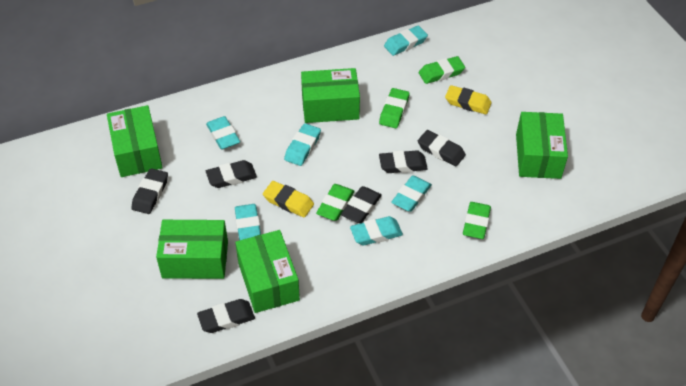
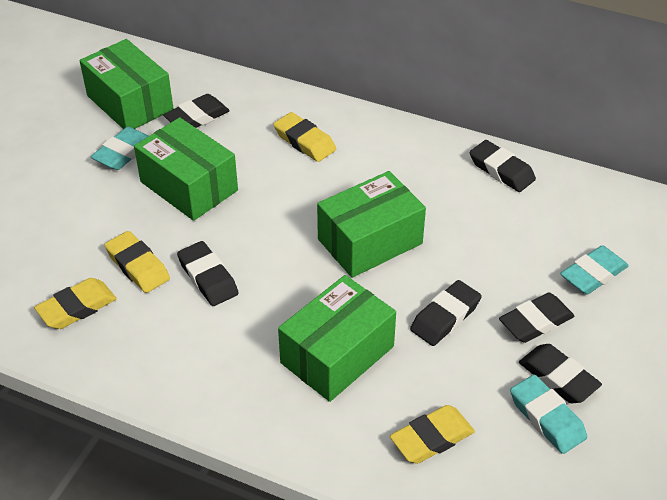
green box: [107,105,163,177] [156,220,228,279] [235,230,300,313] [301,68,360,123] [516,112,568,179] = 5 -> [80,39,174,129] [134,117,238,221] [278,275,396,402] [317,171,426,278] = 4
green eraser: [316,184,355,221] [379,88,409,128] [419,56,465,84] [463,202,491,239] = 4 -> none = 0
turquoise eraser: [206,116,240,150] [235,204,261,240] [284,123,321,166] [350,216,403,246] [384,26,428,56] [391,176,432,212] = 6 -> [91,127,148,170] [510,375,587,454] [560,245,629,295] = 3
yellow eraser: [263,181,314,218] [445,85,492,115] = 2 -> [34,278,117,329] [105,231,170,293] [273,112,336,162] [390,405,475,464] = 4

